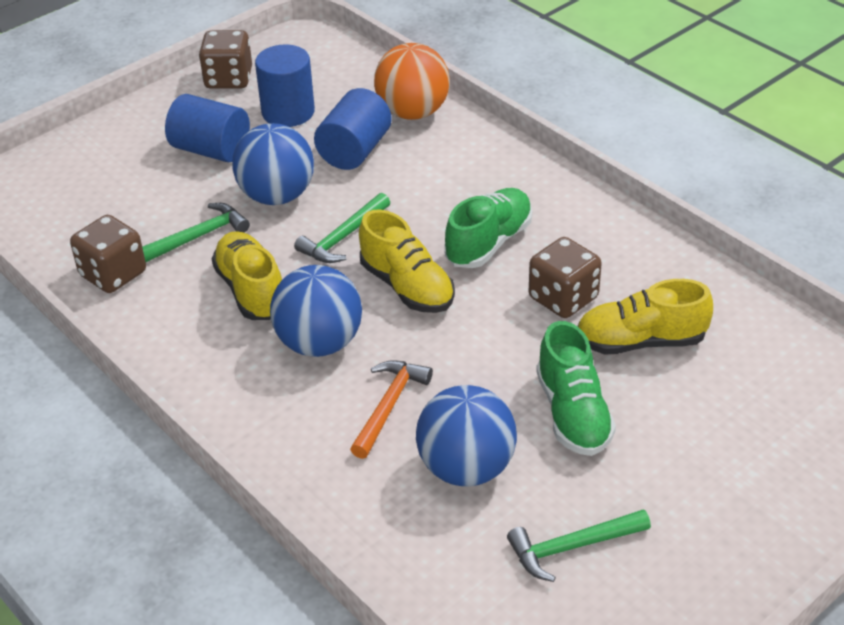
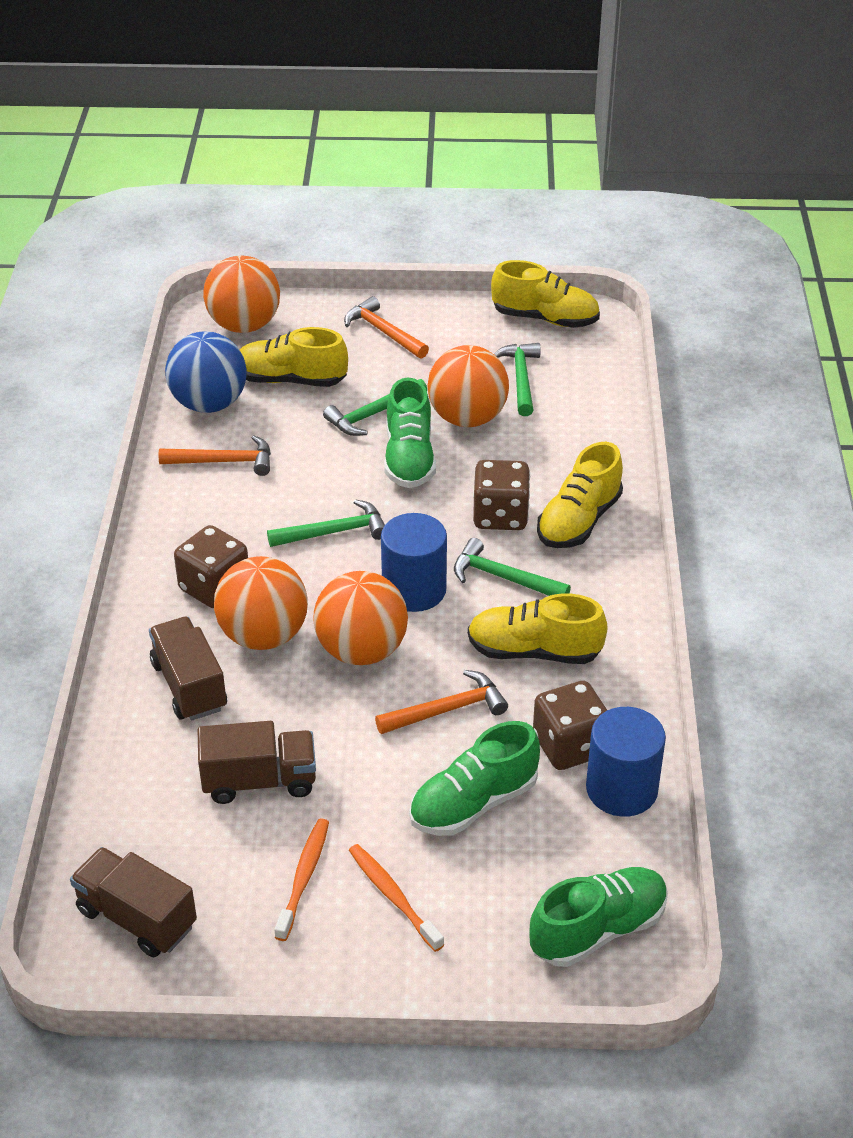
blue ball: [232,123,314,205] [270,265,362,357] [416,385,517,486] = 3 -> [165,331,247,413] = 1
blue cylinder: [165,94,250,162] [255,44,315,127] [314,88,392,170] = 3 -> [381,513,447,612] [586,707,666,817] = 2
brown truck: none = 0 -> [70,847,197,957] [149,617,227,721] [198,721,316,804] = 3
green hammer: [142,203,250,262] [294,193,390,263] [507,509,651,582] = 3 -> [267,499,385,547] [323,379,427,436] [454,538,571,596] [494,343,541,416] = 4
green shoe: [444,188,532,268] [536,321,616,456] = 2 -> [384,377,436,488] [409,721,540,836] [529,867,668,967] = 3
orange ball: [374,43,450,120] = 1 -> [203,256,280,333] [214,556,308,650] [313,571,408,665] [427,345,509,427] = 4
orange hammer: [350,360,433,459] = 1 -> [159,435,271,476] [344,296,429,359] [375,670,508,734] = 3
orange toothbrush: none = 0 -> [275,818,329,941] [349,844,444,952] = 2
yellow shoe: [212,231,282,320] [359,210,455,313] [578,279,713,355] = 3 -> [240,327,348,387] [468,593,608,664] [491,260,600,328] [537,442,623,548] = 4

